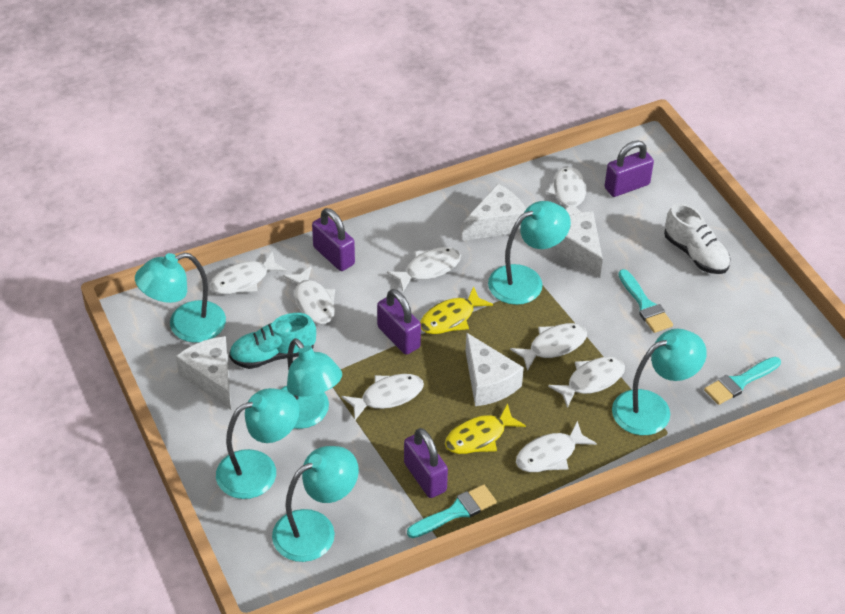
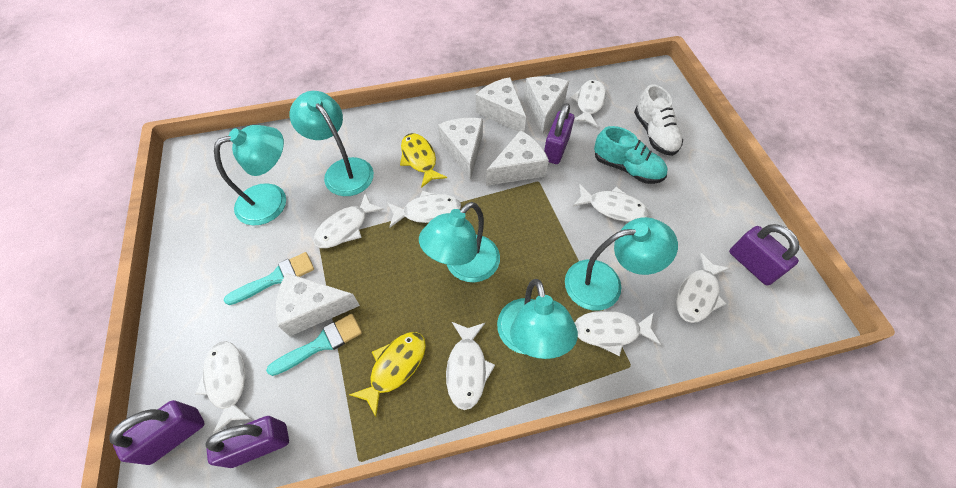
turquoise brush: [407,484,497,538] [618,269,673,333] [704,357,781,405] = 3 -> [224,252,314,305] [266,314,362,376] = 2
turquoise lamp: [135,253,226,343] [216,388,299,499] [272,446,359,562] [281,338,342,429] [488,201,571,305] [612,329,707,435] = 6 -> [214,125,286,226] [289,91,374,196] [419,202,500,282] [497,279,578,359] [565,217,678,310] = 5
white cheese: [176,336,231,410] [462,184,526,241] [465,333,524,406] [551,211,603,278] = 4 -> [276,273,360,336] [438,118,483,180] [476,77,526,132] [486,130,549,186] [524,76,569,135] = 5

